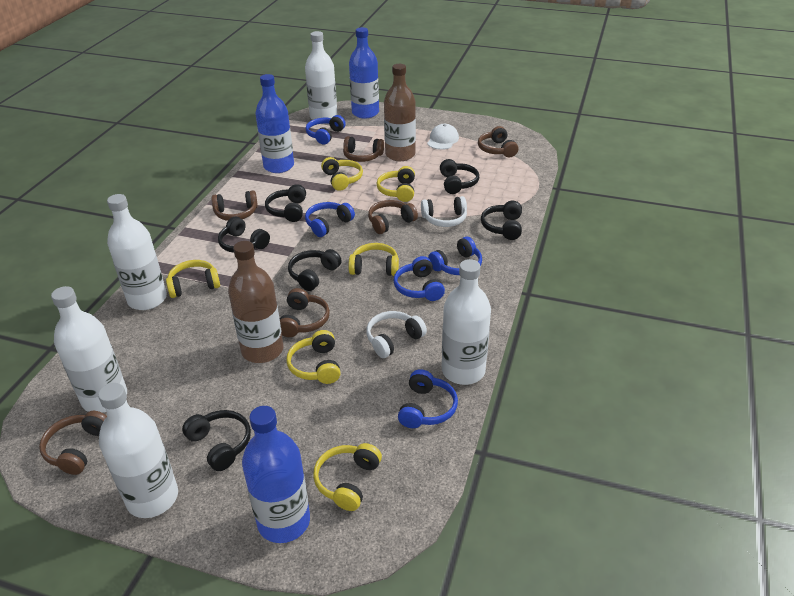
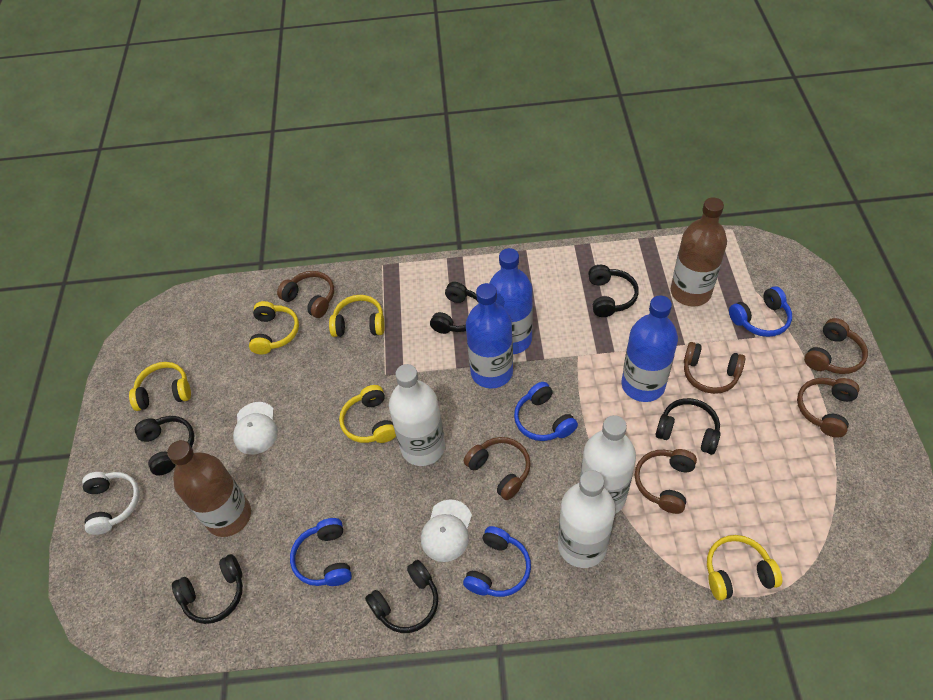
blue headphones: [305,202,355,237] [306,115,346,145] [393,256,445,301] [398,369,458,428] [428,237,482,275] = 5 -> [290,518,352,586] [463,526,531,597] [514,382,578,441] [729,286,792,337] = 4
white bottle: [51,286,127,413] [98,383,178,518] [107,194,167,310] [305,31,338,120] [442,259,491,385] = 5 -> [389,364,445,466] [558,470,616,568] [579,415,636,514] = 3
white cap: [427,124,459,150] = 1 -> [233,402,278,455] [421,499,472,562] = 2
white headphones: [366,311,427,358] [421,196,467,227] = 2 -> [82,472,140,535] = 1
yellow headphones: [166,260,220,298] [286,330,341,384] [313,443,382,511] [321,157,363,191] [349,243,399,276] [377,166,415,202] = 6 -> [129,362,191,411] [249,301,299,354] [329,295,385,337] [339,385,396,443] [707,535,782,601] = 5

